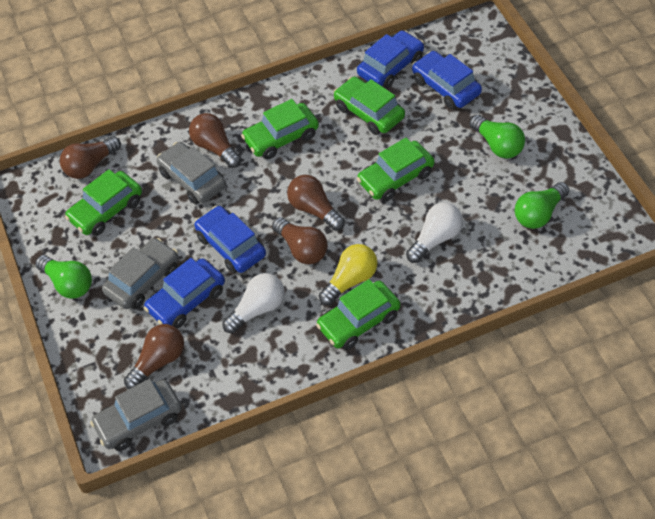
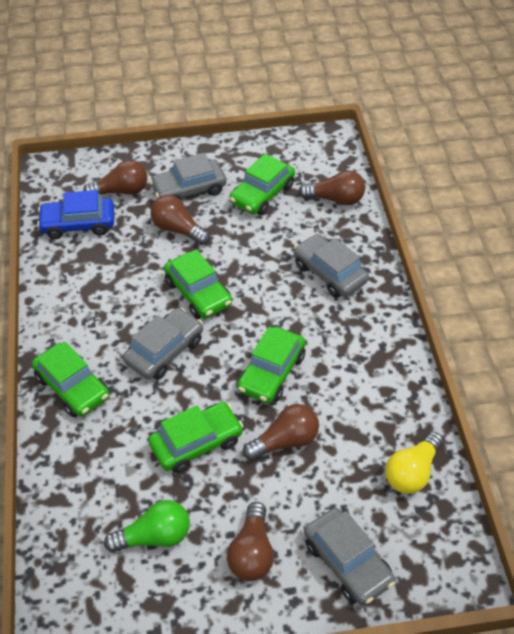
blue car: [144,258,225,329] [194,206,266,273] [357,30,424,88] [412,51,482,109] = 4 -> [37,190,114,239] = 1
green light bulb: [35,255,92,299] [469,115,525,159] [515,182,569,229] = 3 -> [104,500,190,553] = 1
grey car: [90,379,182,451] [102,238,179,309] [157,142,226,204] = 3 -> [123,308,203,380] [150,153,227,200] [294,234,369,298] [304,508,395,606] = 4
white light bulb: [222,273,285,333] [406,203,463,263] = 2 -> none = 0

